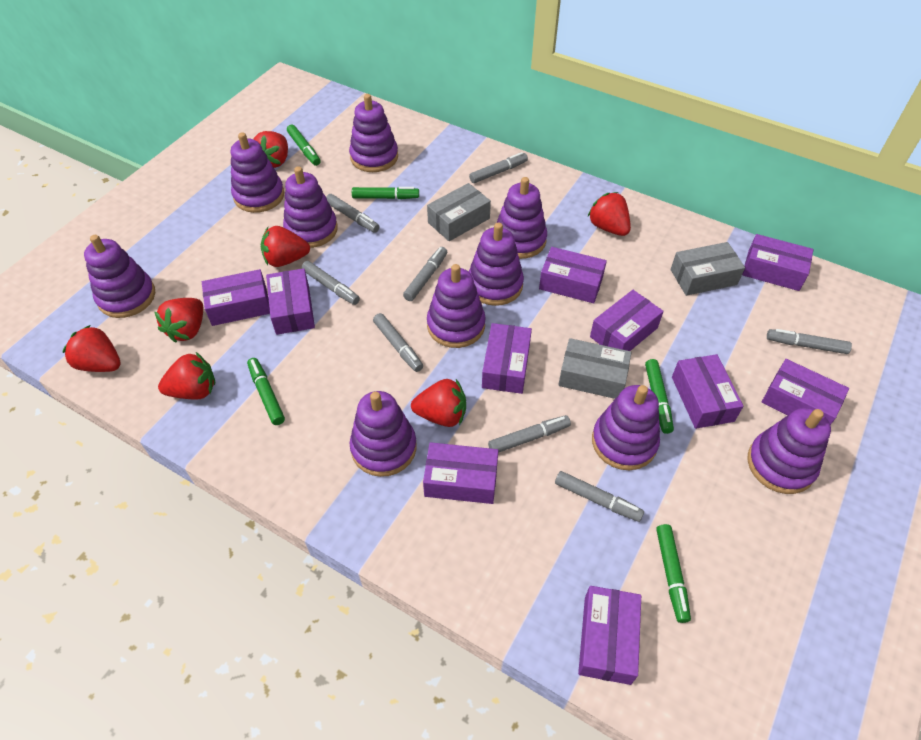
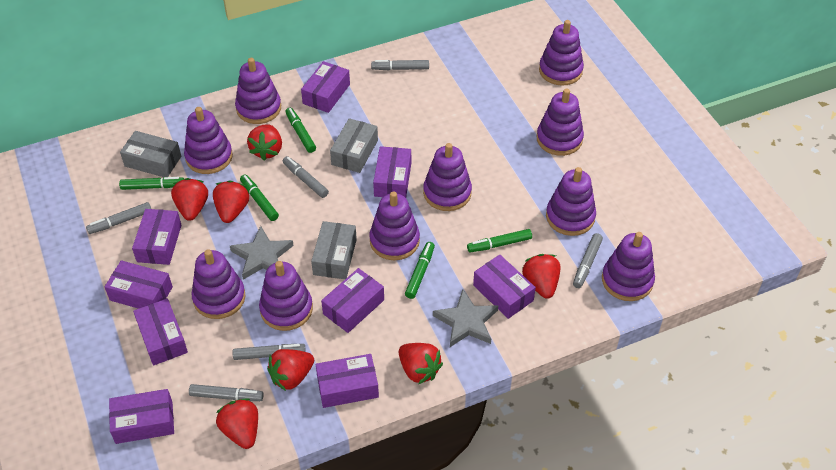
grey marker: [301,261,360,305] [326,194,380,233] [373,313,423,372] [403,247,447,301] [469,152,528,183] [488,415,571,453] [555,471,644,522] [767,329,852,354] = 8 -> [86,202,151,234] [189,384,264,401] [232,344,306,360] [283,156,329,198] [371,60,429,70] [573,233,603,288] = 6
grey star: none = 0 -> [230,226,294,280] [433,289,498,347] = 2
purple box: [202,269,270,326] [266,268,315,335] [423,442,499,504] [482,323,532,394] [539,247,607,303] [578,586,641,685] [590,290,664,351] [672,354,743,429] [742,234,814,291] [762,359,849,425] = 10 -> [105,260,173,309] [109,389,174,444] [132,209,182,265] [133,299,188,366] [301,61,350,113] [316,354,379,408] [321,268,384,333] [373,146,411,198] [473,255,536,319] = 9

